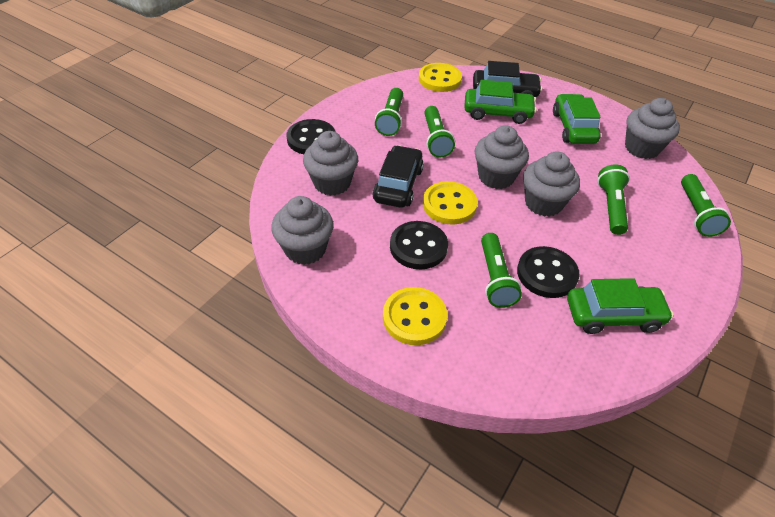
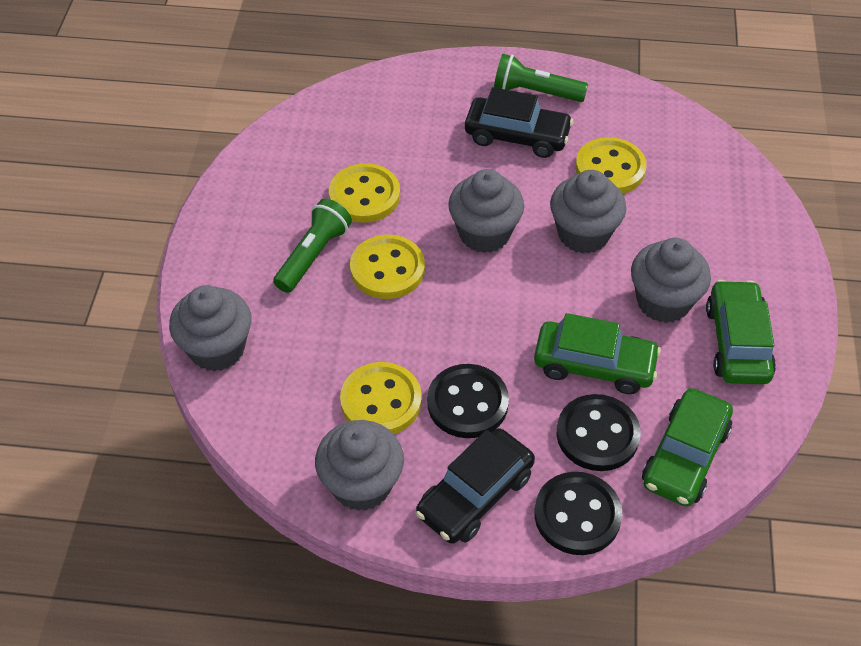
green flashlight: [375,88,403,136] [424,106,455,158] [481,233,522,308] [598,164,630,235] [681,174,731,237] = 5 -> [273,199,352,293] [494,54,588,102] = 2
yellow button: [383,287,447,345] [419,63,462,92] [423,181,478,225] = 3 -> [329,163,400,223] [340,362,422,434] [350,235,425,299] [575,137,647,194] = 4

